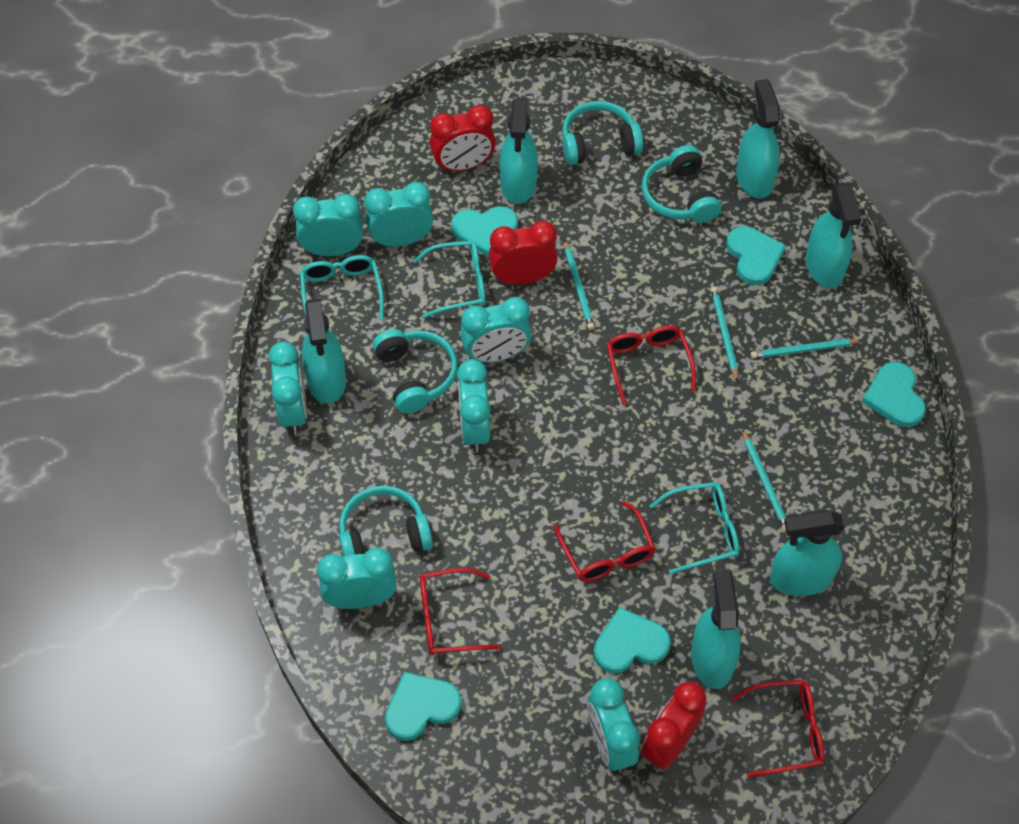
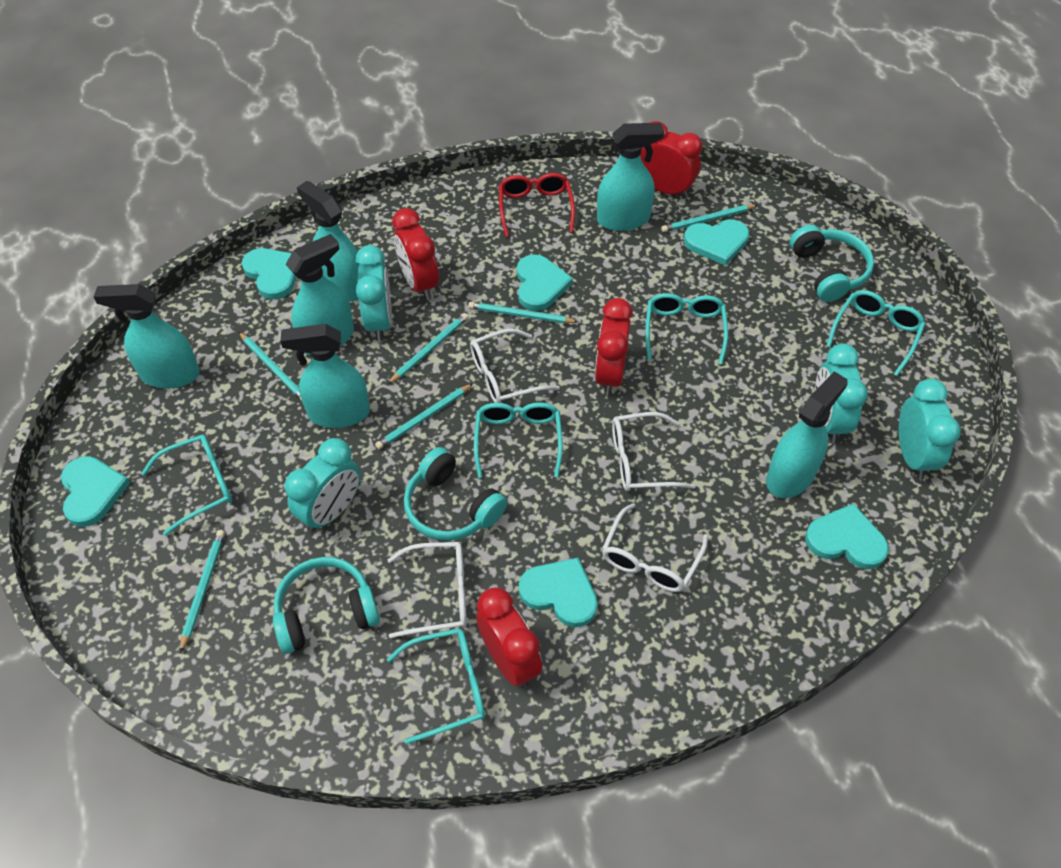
red clock: [430,105,496,172] [489,221,558,285] [641,681,706,769] = 3 -> [392,208,439,300] [476,587,542,688] [595,298,633,396] [640,121,702,198] = 4
red glasses: [420,568,501,655] [554,501,655,582] [607,325,696,406] [731,680,824,777] = 4 -> [499,173,575,237] = 1
turquoise clock: [268,341,307,434] [293,194,363,256] [317,548,397,609] [364,182,433,247] [457,359,491,452] [460,297,531,363] [587,678,640,773] = 7 -> [285,438,360,532] [356,245,392,341] [815,343,868,443] [899,379,961,480] = 4
turquoise glasses: [300,255,384,320] [413,241,486,318] [649,482,739,574] = 3 -> [141,435,232,536] [387,628,485,744] [474,402,563,478] [645,293,728,365] [827,290,926,376] = 5
turquoise headphones: [339,486,433,557] [373,329,458,414] [562,101,643,165] [642,145,721,223] = 4 -> [273,557,380,654] [404,447,507,541] [790,225,874,302] = 3
turquoise heart: [385,672,462,741] [451,206,518,257] [594,607,671,673] [726,226,786,285] [862,362,926,427] = 5 -> [61,456,130,527] [242,248,296,299] [517,255,573,311] [519,558,598,627] [684,219,749,266] [805,503,889,569] = 6
turquoise pencil: [564,240,595,330] [711,287,738,382] [742,429,786,531] [751,339,862,359] = 4 -> [180,530,225,653] [239,332,302,401] [375,384,473,449] [387,313,468,385] [468,302,578,324] [661,205,757,232] = 6
white glasses: none = 0 -> [388,542,467,638] [470,328,560,403] [602,503,708,592] [612,412,696,491] = 4

